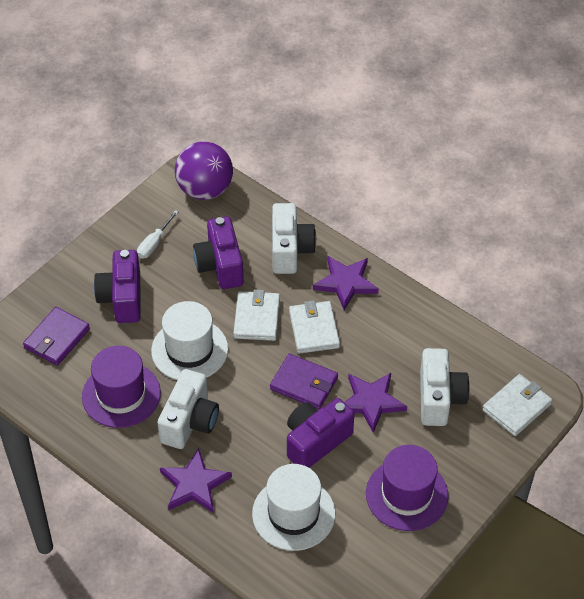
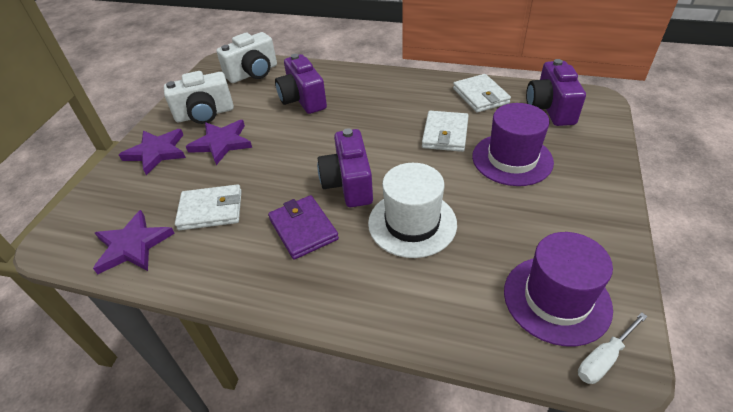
purple ball: [175,141,233,200] = 1 -> none = 0
purple wallet: [23,307,90,366] [270,353,338,409] = 2 -> [268,195,339,260] = 1
white camera: [157,369,219,449] [272,203,316,274] [420,348,470,426] = 3 -> [164,71,234,124] [216,32,277,83] = 2
white hat: [151,301,228,380] [252,464,335,551] = 2 -> [368,163,457,258] = 1

